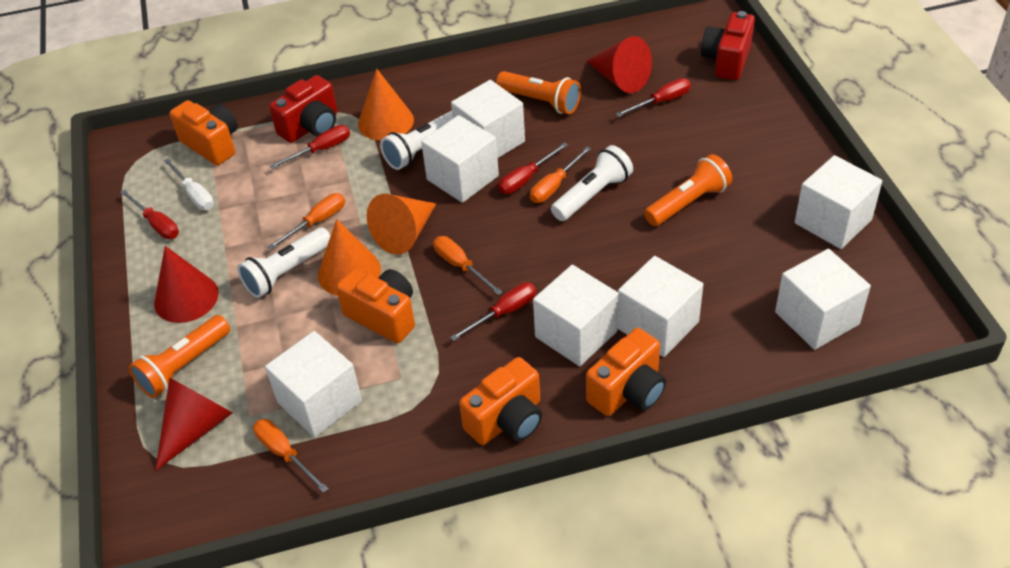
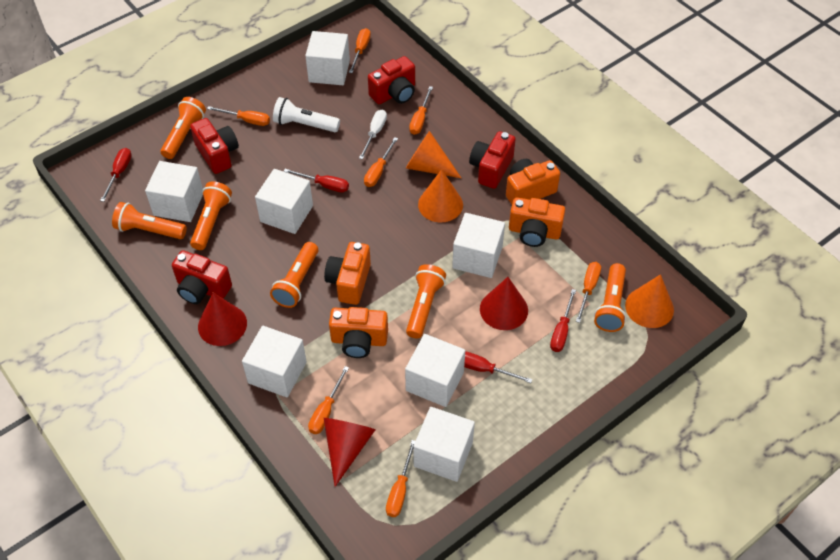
orange flashlight: [129,315,230,398] [496,71,581,114] [644,154,732,226] = 3 -> [112,202,187,239] [161,97,206,159] [190,181,232,250] [270,242,318,308] [406,264,446,339] [594,263,626,332] = 6
orange screwdriver: [253,419,329,493] [268,193,345,250] [433,236,503,295] [530,146,591,203] = 4 -> [207,106,270,126] [308,366,349,434] [349,28,371,73] [364,137,398,187] [386,440,415,517] [409,86,433,135] [576,262,601,323] = 7
red camera: [269,75,337,143] [701,11,755,80] = 2 -> [172,250,232,304] [190,118,239,174] [368,56,415,104] [469,131,516,189] = 4
red screwdriver: [120,190,179,239] [269,125,350,169] [450,283,536,341] [498,142,568,194] [616,78,691,117] = 5 -> [100,148,132,202] [283,169,349,192] [464,351,532,383] [550,289,576,352] = 4
white flashlight: [237,227,330,298] [380,111,453,170] [551,145,633,221] = 3 -> [273,97,340,132] = 1

